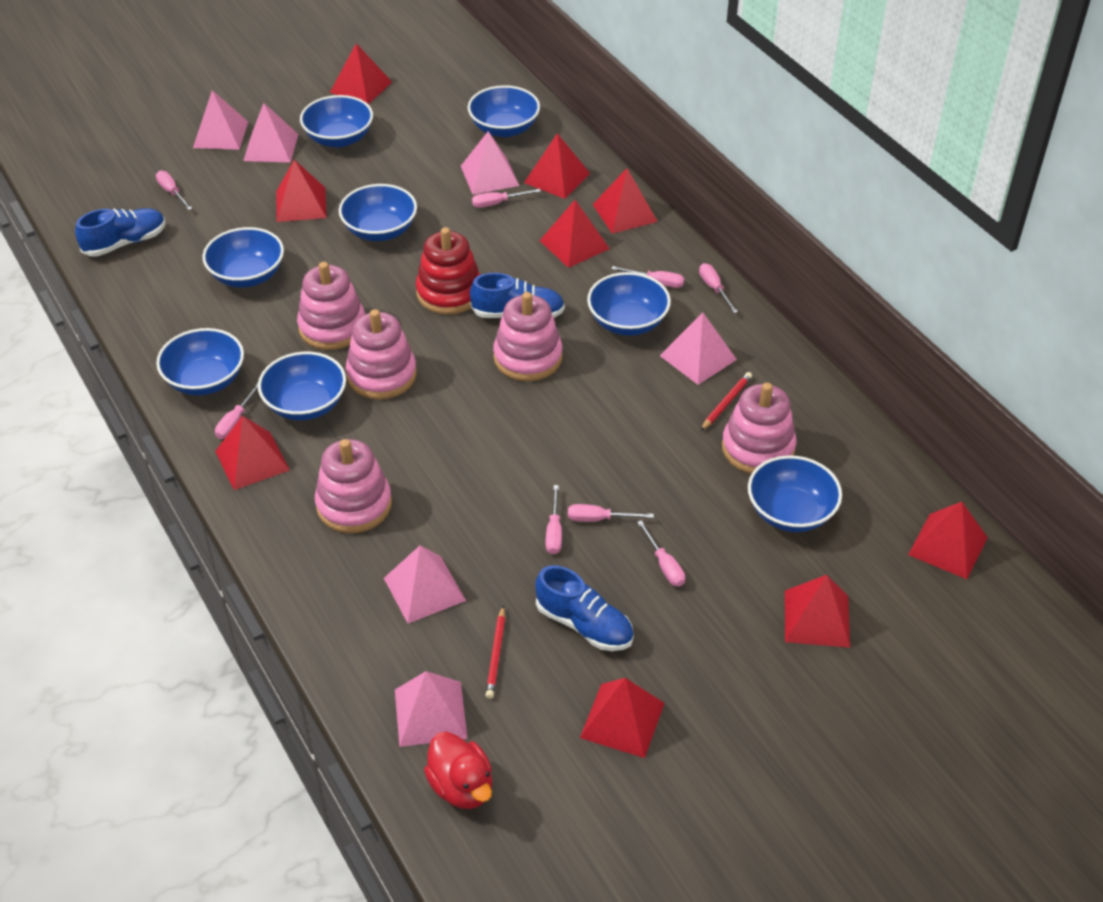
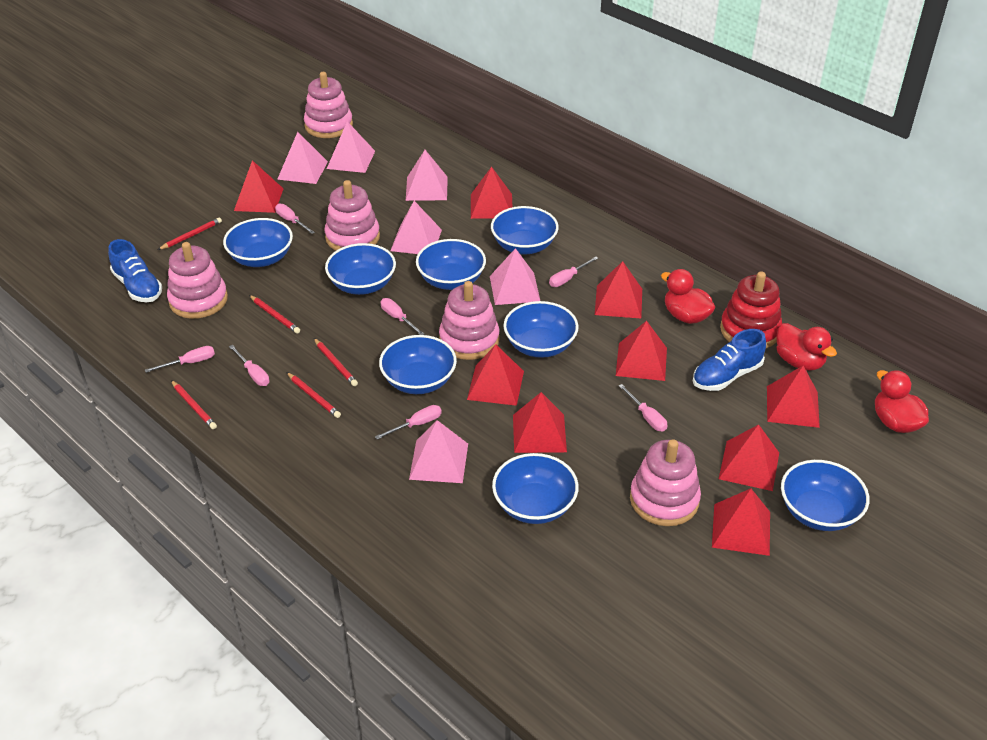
blue shoe: [75,208,166,256] [470,273,565,318] [535,565,634,651] = 3 -> [108,239,162,302] [693,329,766,391] = 2
pink screwdriver: [156,171,192,210] [215,383,258,439] [472,189,541,208] [546,485,562,554] [568,504,654,522] [612,266,684,288] [637,520,685,587] [699,263,738,313] = 8 -> [145,346,215,373] [229,345,269,386] [275,204,315,234] [375,405,442,439] [381,298,424,335] [549,256,598,287] [619,384,667,431] = 7
red duck: [424,732,492,809] = 1 -> [661,269,715,324] [776,323,837,371] [875,370,929,433] = 3
red pencil: [486,605,505,699] [701,372,752,431] = 2 -> [158,217,222,250] [171,380,217,429] [249,295,300,334] [286,372,341,418] [314,338,358,386] = 5

